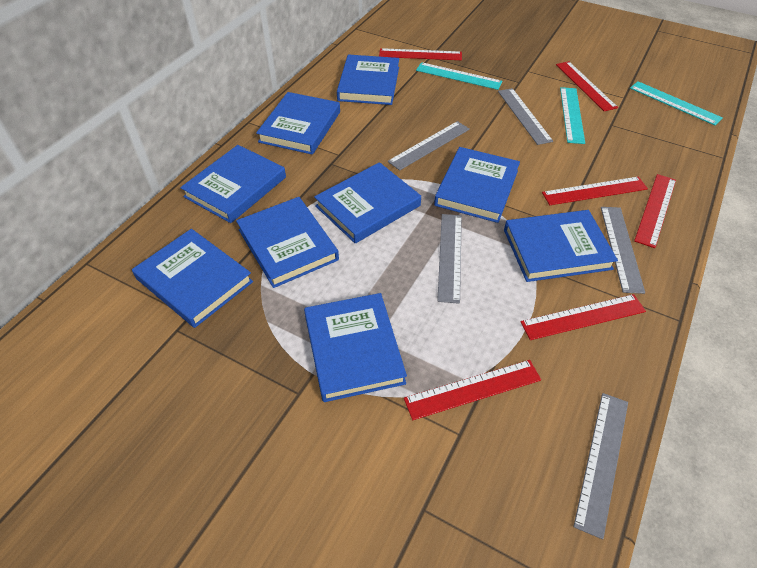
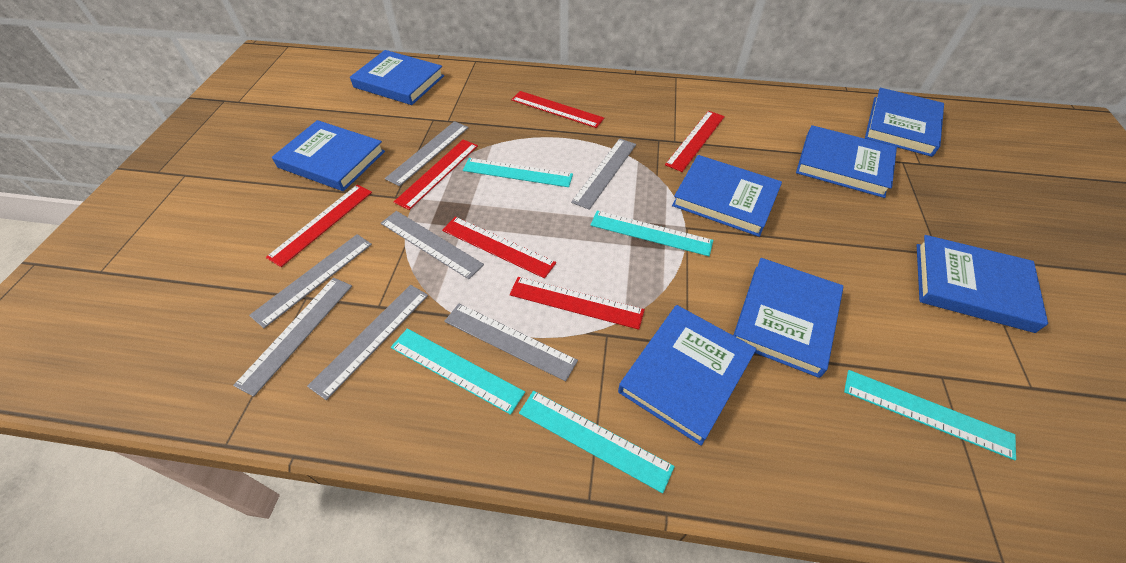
blue book: [132,229,253,328] [180,145,286,223] [236,197,339,288] [256,92,340,155] [304,293,407,402] [314,162,421,244] [337,54,399,105] [434,147,520,223] [504,210,618,282] = 9 -> [272,120,385,191] [350,50,444,105] [618,305,757,446] [672,155,782,237] [733,258,843,378] [796,125,897,198] [865,88,944,157] [917,235,1048,333] = 8
grey ruler: [388,121,470,171] [437,214,462,304] [498,88,553,145] [573,393,628,539] [601,207,645,294] = 5 -> [233,278,352,397] [249,234,372,328] [307,285,428,400] [381,211,484,279] [385,121,469,186] [444,303,578,381] [571,139,636,210] = 7
turquoise ruler: [416,62,503,90] [560,87,585,144] [630,81,723,125] = 3 -> [391,328,525,415] [463,158,573,187] [519,391,675,493] [590,211,713,256] [844,370,1016,461] = 5

